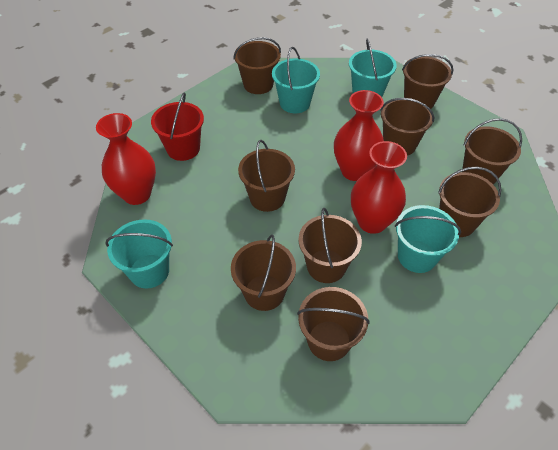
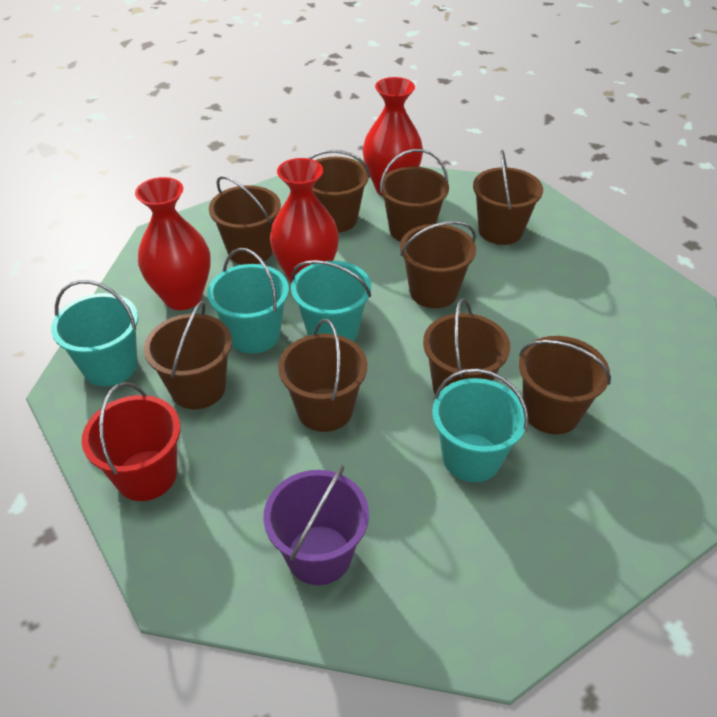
purple bucket: none = 0 -> [264,465,369,585] = 1

